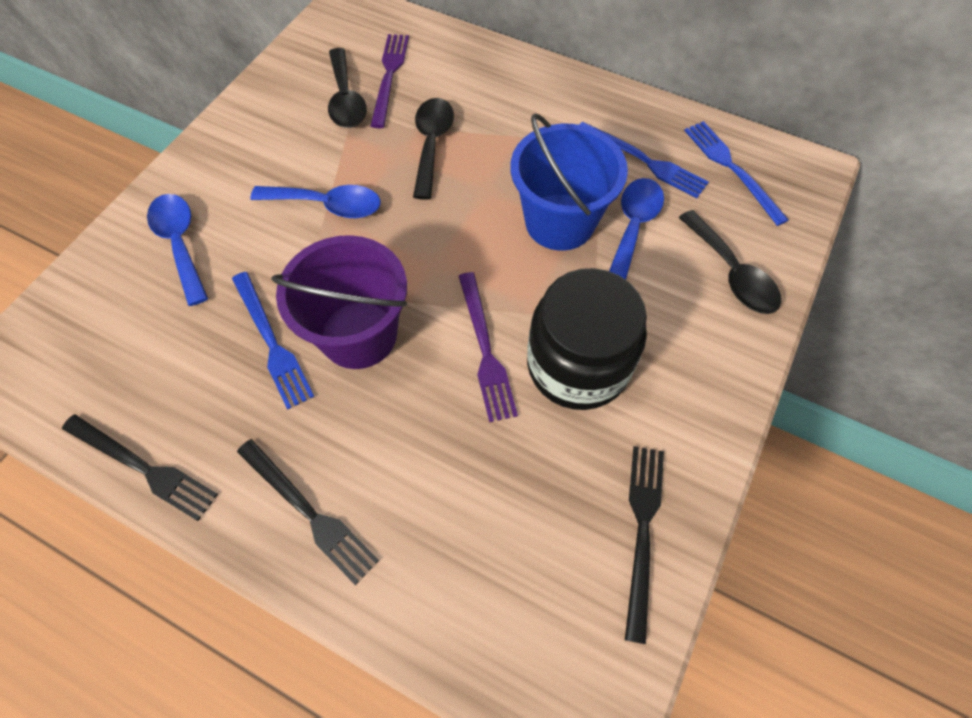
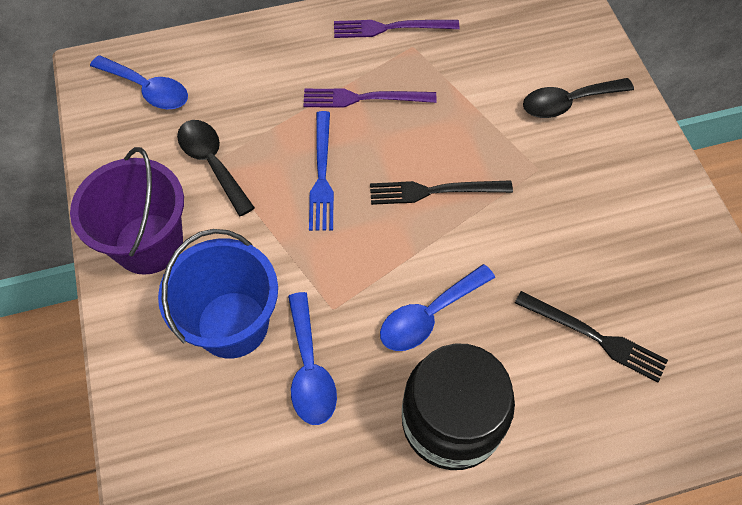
black fork: [62,414,218,521] [237,439,379,585] [625,446,664,644] = 3 -> [370,180,513,205] [515,291,668,382] = 2
black spoon: [328,48,367,128] [413,98,454,200] [678,210,781,314] = 3 -> [177,120,255,216] [523,78,634,118] = 2
blue fork: [232,272,315,409] [579,122,709,198] [684,121,789,226] = 3 -> [309,111,334,231] = 1

